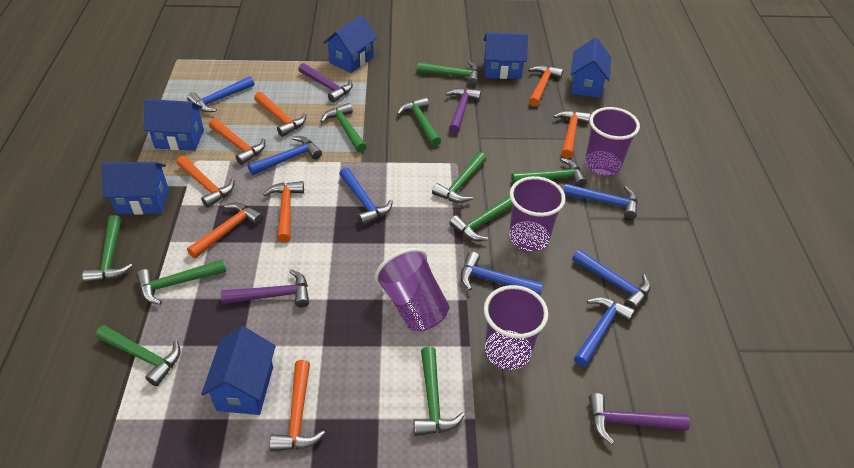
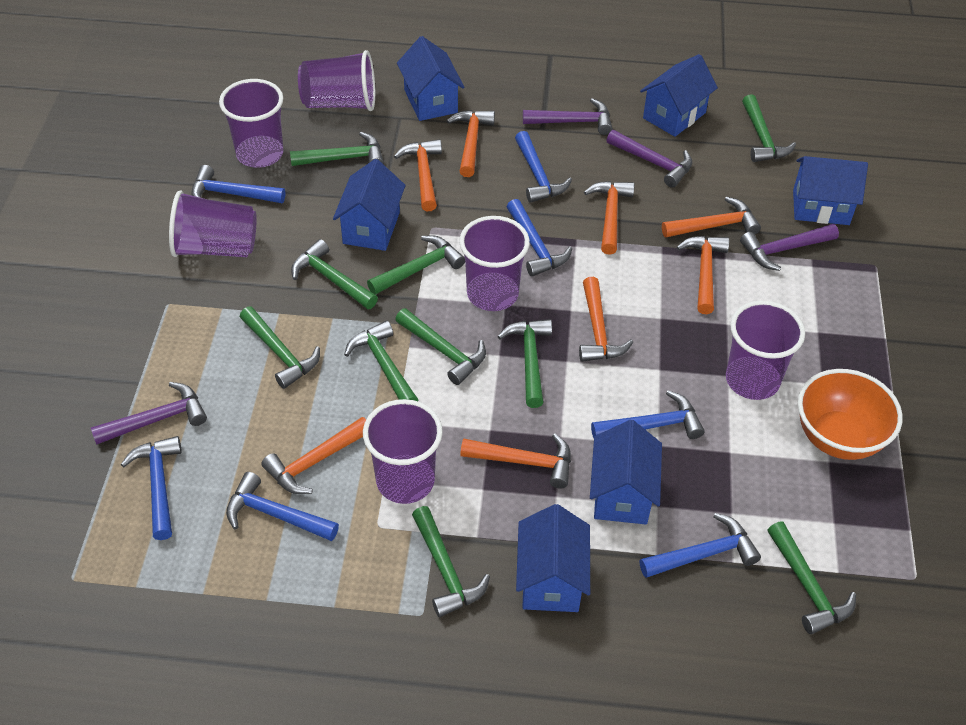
orange bowl: none = 0 -> [798,369,903,460] = 1
purple cup: [375,248,449,331] [484,285,548,370] [509,176,566,252] [585,107,640,176] = 4 -> [169,190,257,257] [219,79,283,168] [298,50,375,111] [363,399,443,504] [459,216,530,311] [726,301,805,400] = 6

